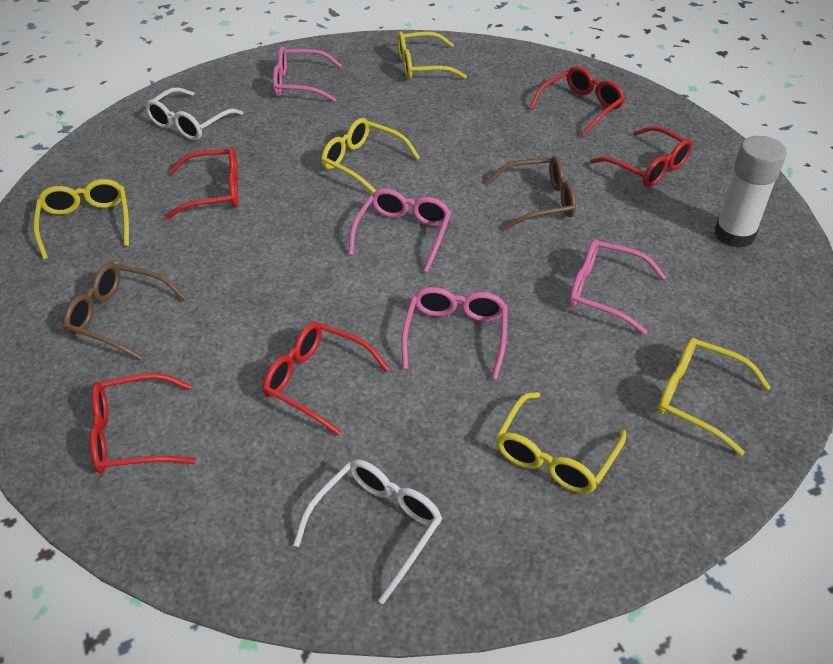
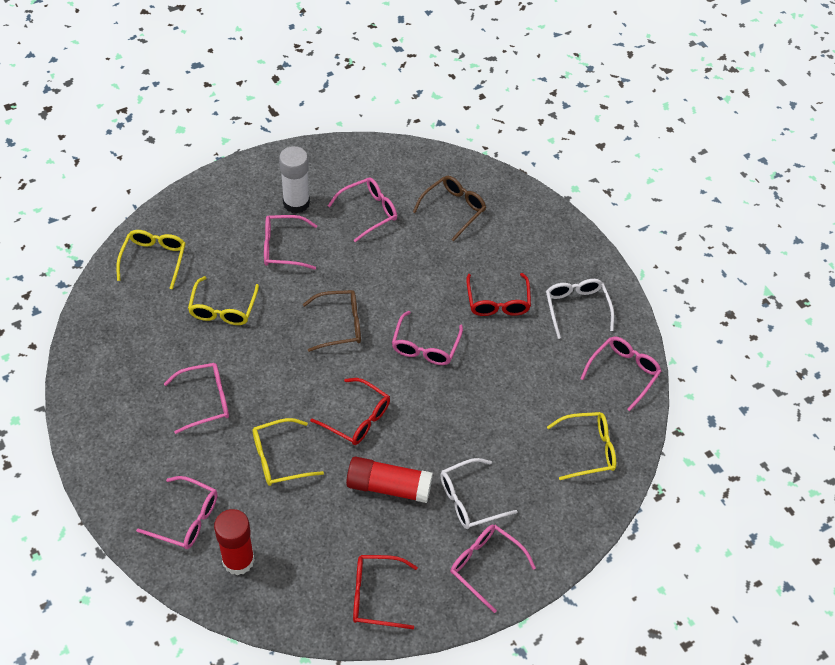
pink glasses: [273,46,342,102] [348,189,451,272] [401,287,508,379] [569,239,666,334] = 4 -> [136,476,218,549] [164,363,229,434] [264,215,317,270] [328,178,397,242] [392,311,463,365] [450,525,536,613] [580,337,661,411] = 7
red glasses: [90,373,196,473] [165,147,238,219] [263,322,389,436] [529,66,625,137] [590,126,692,187] = 5 -> [310,378,390,445] [353,555,418,629] [466,273,531,316] = 3
red glue stick: none = 0 -> [214,509,255,576] [346,457,433,503] = 2
yellow glasses: [34,179,129,260] [321,118,420,193] [397,31,467,79] [496,392,626,493] [657,338,771,456] = 5 -> [116,230,186,289] [188,276,259,325] [252,418,324,486] [547,412,616,480] = 4

